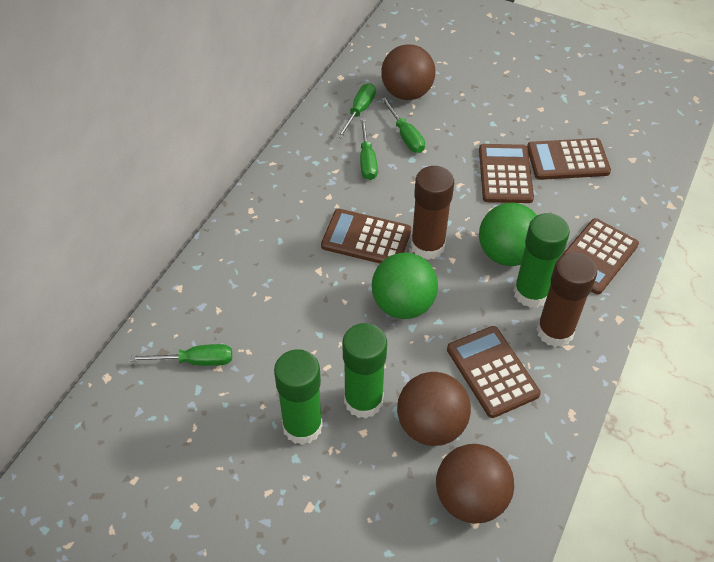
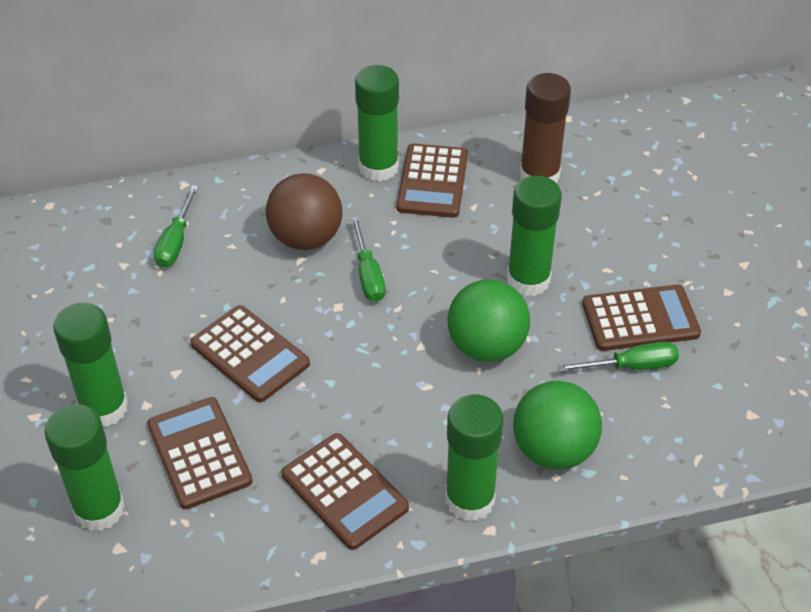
brown ball: [381,44,435,100] [397,372,471,446] [436,444,514,524] = 3 -> [266,173,342,250] = 1
brown glue stick: [411,166,454,260] [536,252,597,347] = 2 -> [519,73,571,183] = 1
green glue stick: [274,349,323,445] [343,323,387,418] [513,213,570,308] = 3 -> [44,404,125,531] [53,303,128,427] [355,65,399,182] [445,394,504,521] [507,176,562,296] = 5
green screwdriver: [130,344,232,366] [337,83,376,138] [360,117,378,180] [381,98,425,153] = 4 -> [154,185,199,268] [351,216,386,302] [558,342,679,372] = 3

